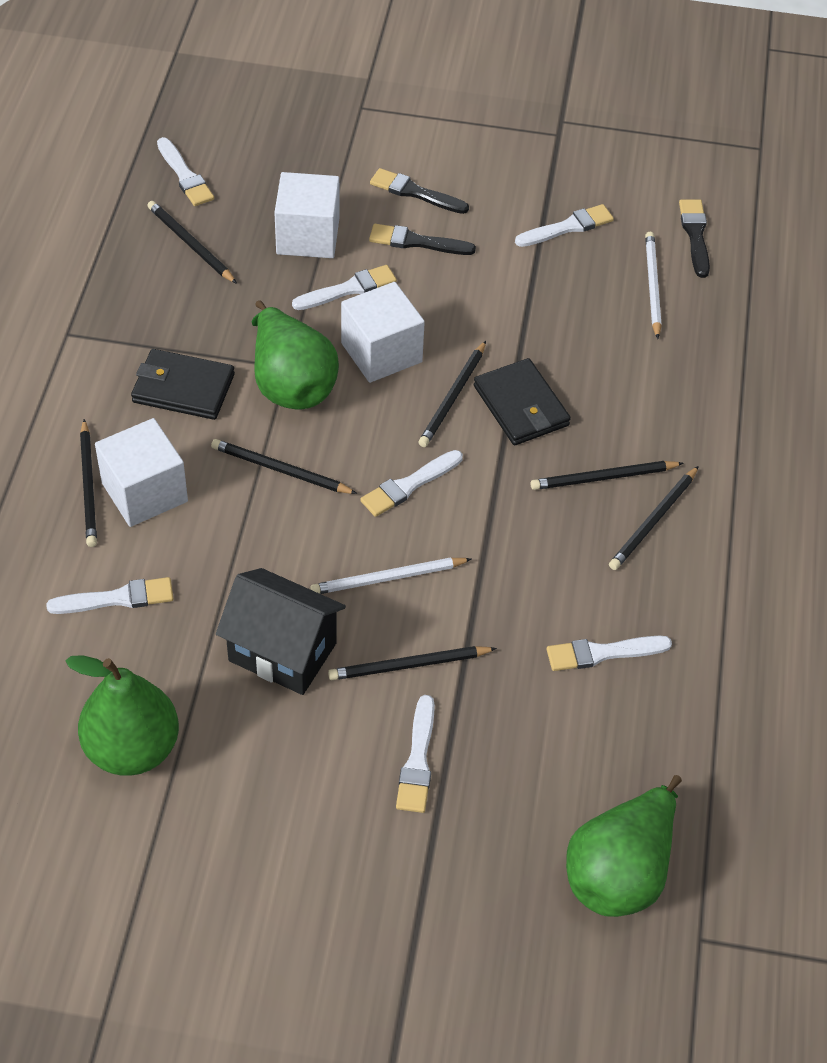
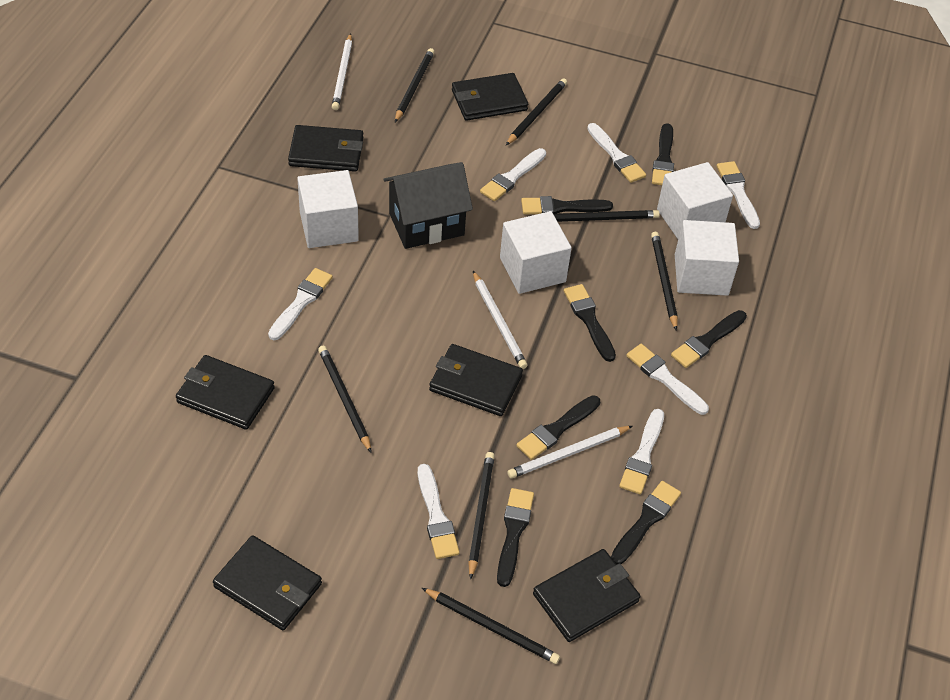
black brush: [369,224,476,255] [370,168,469,214] [679,199,710,278] = 3 -> [497,488,534,587] [516,395,600,460] [521,196,613,214] [564,284,616,362] [611,481,681,564] [652,123,674,185] [671,310,747,368] = 7
black wallet: [131,349,235,420] [474,358,571,445] = 2 -> [176,355,275,430] [213,535,322,630] [288,125,363,172] [429,344,523,416] [452,73,528,121] [533,549,640,642] = 6
green pear: [66,655,179,776] [252,300,339,410] [566,775,682,917] = 3 -> none = 0
white cube: [95,418,188,527] [274,172,339,258] [341,282,425,383] = 3 -> [297,170,359,248] [500,211,572,294] [657,162,733,239] [675,220,739,296] = 4
white pencil: [310,557,471,594] [645,232,662,339] = 2 -> [332,33,352,110] [473,271,528,369] [507,426,632,479] = 3

